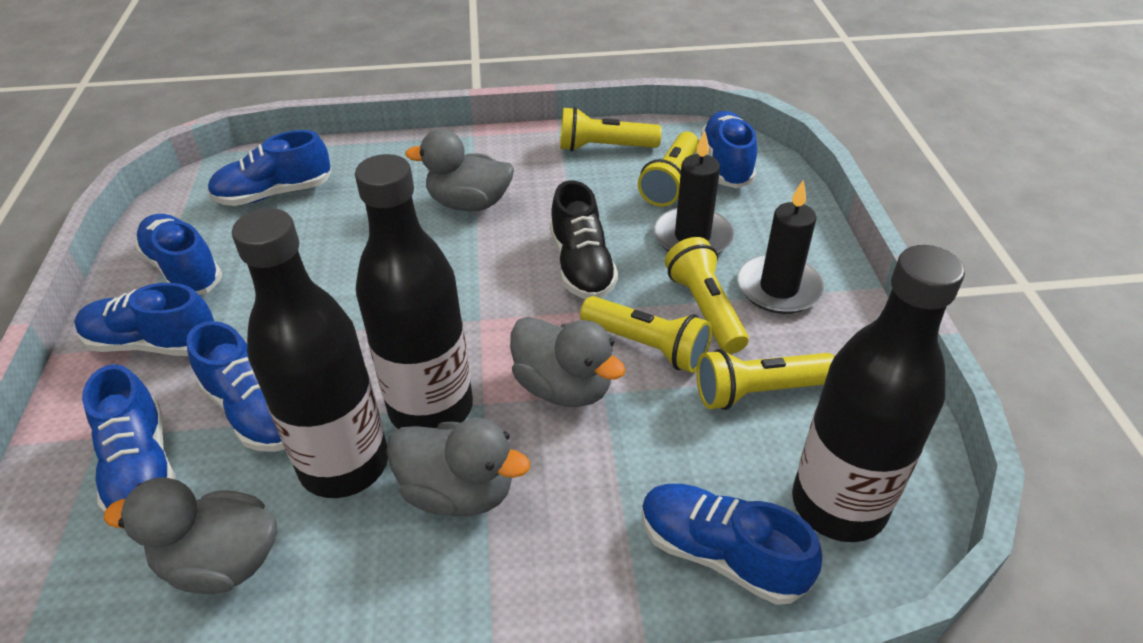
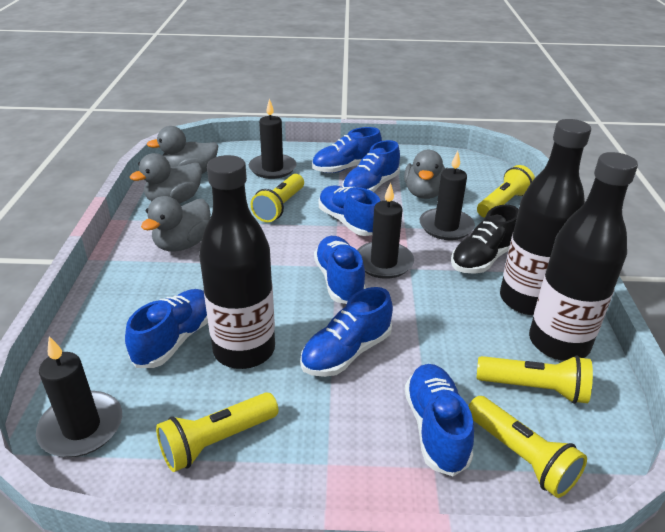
black candle: [653,131,734,254] [737,180,825,314] = 2 -> [36,336,122,457] [249,99,296,179] [357,182,414,279] [420,151,475,240] = 4

